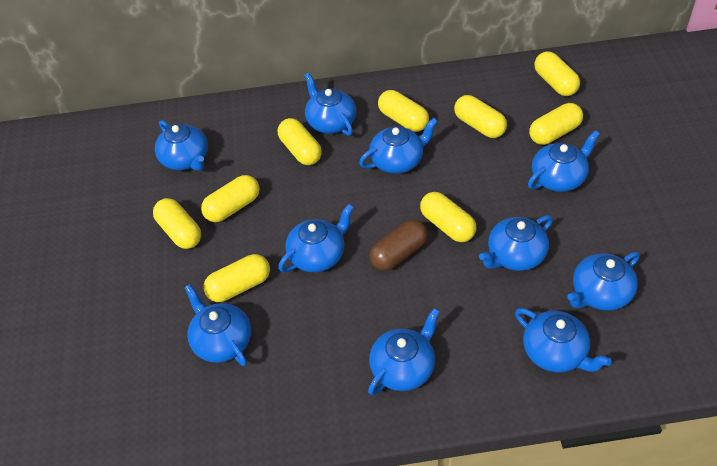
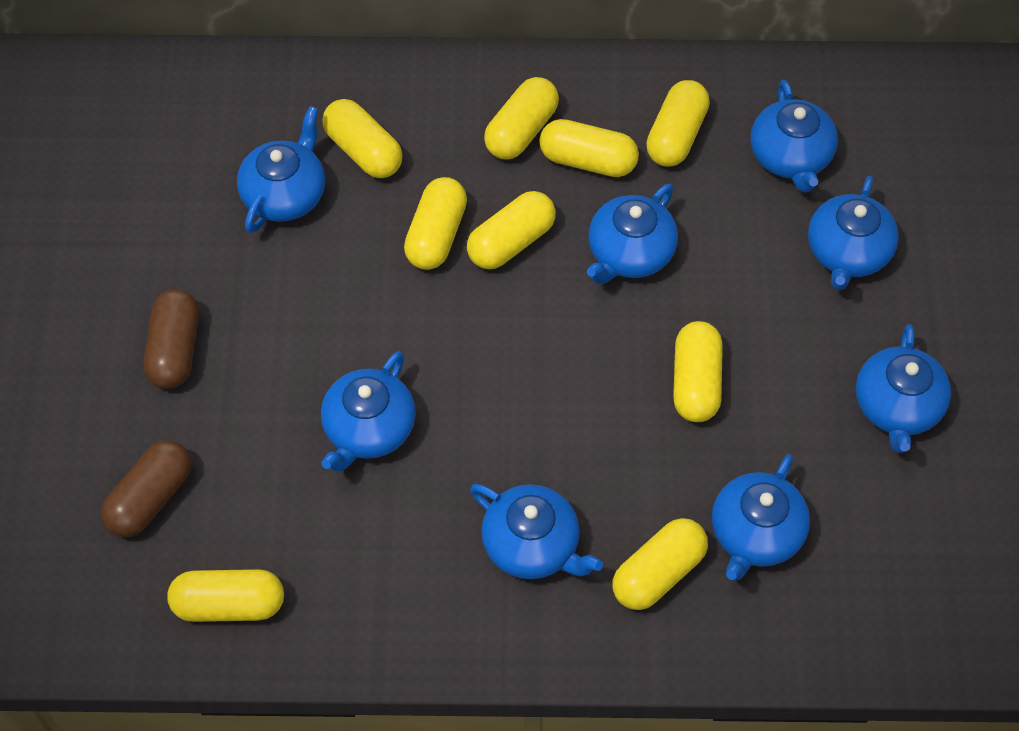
blue teapot: [155,120,208,171] [184,284,251,366] [278,204,354,272] [304,73,356,136] [359,118,438,174] [368,308,440,395] [479,215,553,271] [515,308,612,373] [528,130,600,192] [567,252,640,311] = 10 -> [237,106,325,233] [321,351,416,471] [470,484,603,579] [587,184,678,284] [712,454,810,581] [750,80,838,193] [808,176,899,290] [856,324,951,453] = 8
brown capsule: [369,220,428,271] = 1 -> [101,440,191,537] [144,289,199,389] = 2

